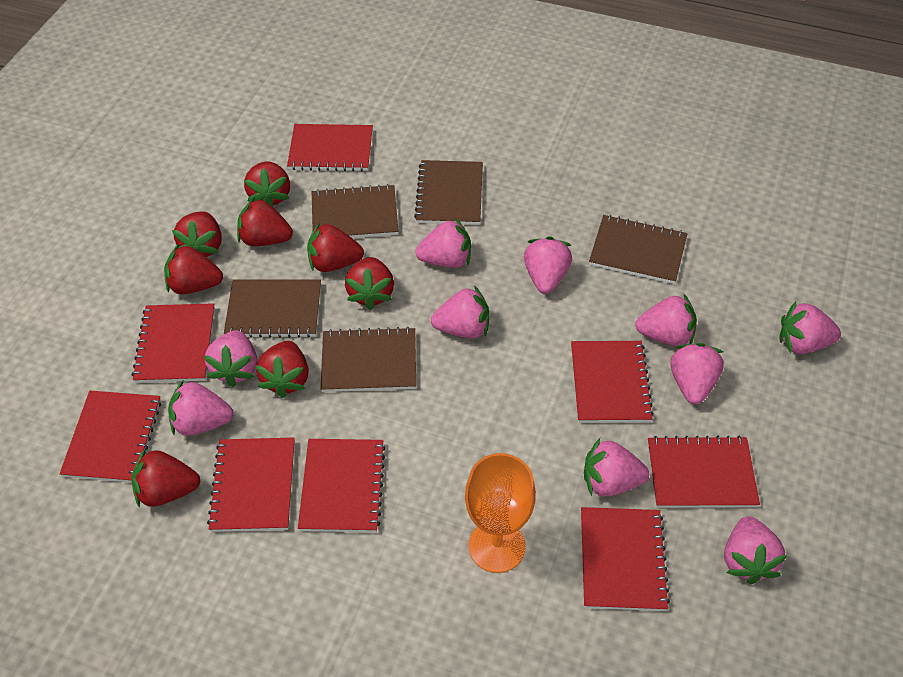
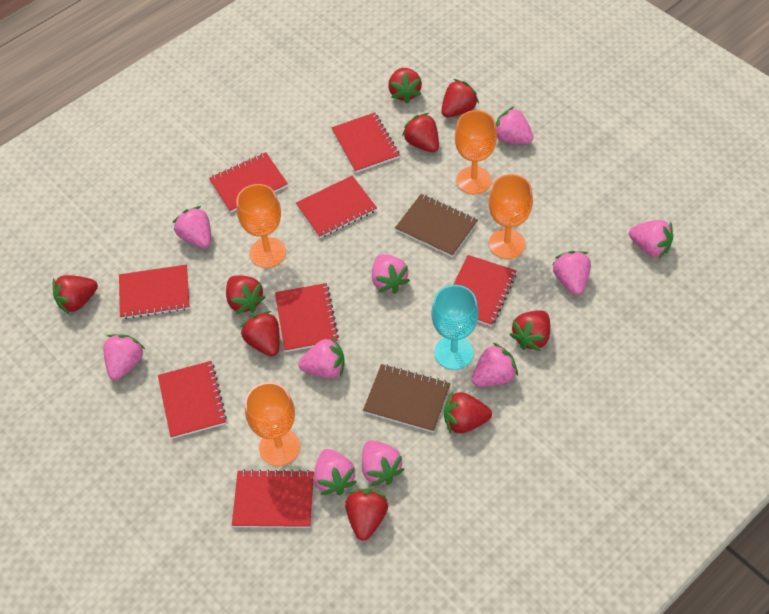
brown notebook: [224,279,321,338] [312,184,399,238] [321,327,416,392] [414,160,483,225] [589,215,688,284] = 5 -> [363,364,451,432] [395,194,478,257] = 2
orange goblet: [465,453,536,573] = 1 -> [236,184,286,268] [245,382,300,466] [455,110,497,194] [489,174,533,259] = 4
red strawberry: [131,448,201,507] [164,244,223,294] [172,211,222,257] [237,197,293,246] [244,161,290,207] [256,341,309,398] [307,222,364,272] [345,257,394,310] = 8 -> [53,275,98,314] [226,275,266,314] [240,311,280,356] [345,488,388,541] [388,68,422,103] [402,113,439,152] [442,79,479,118] [444,391,492,433] [509,310,550,351] = 9
turquoise goblet: none = 0 -> [432,285,478,370] = 1

